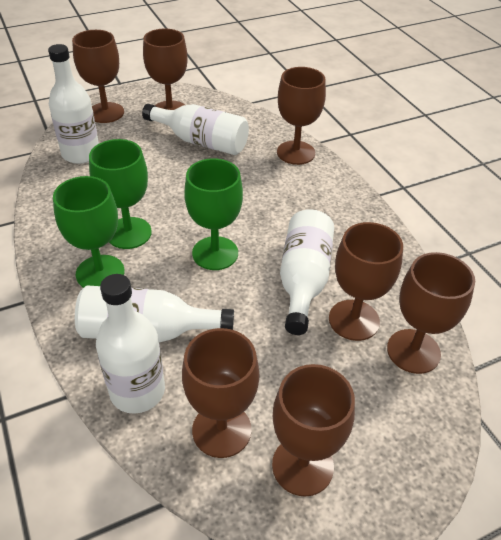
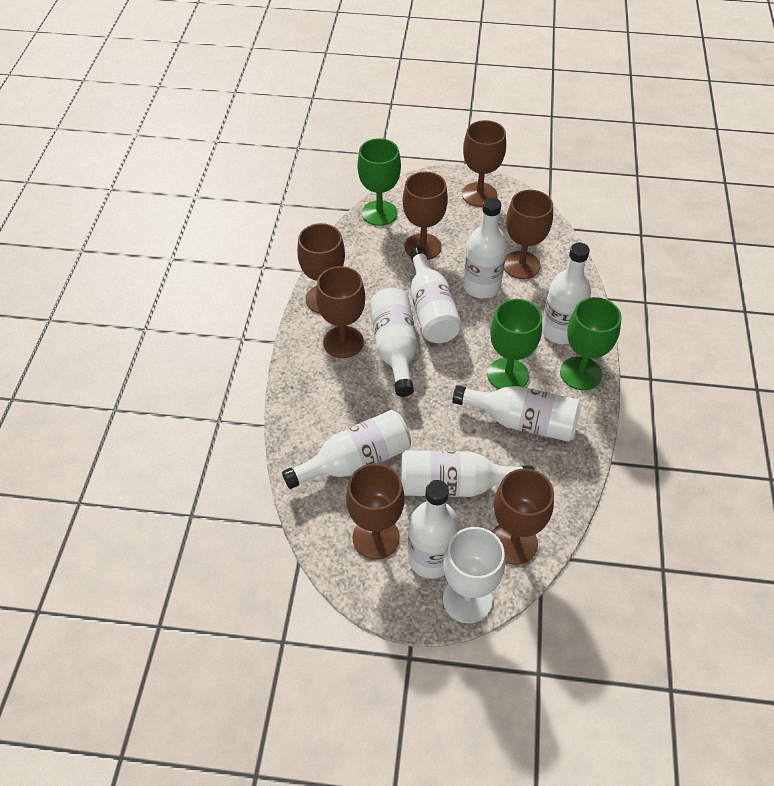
white bottle: [48,44,99,164] [75,285,234,343] [96,274,165,414] [142,104,249,155] [280,209,334,335] = 5 -> [282,410,411,489] [370,288,417,397] [401,450,534,497] [408,480,459,579] [410,247,462,343] [452,385,581,442] [463,197,507,299] [542,243,591,344] = 8
white goblet: none = 0 -> [443,527,505,623] = 1

